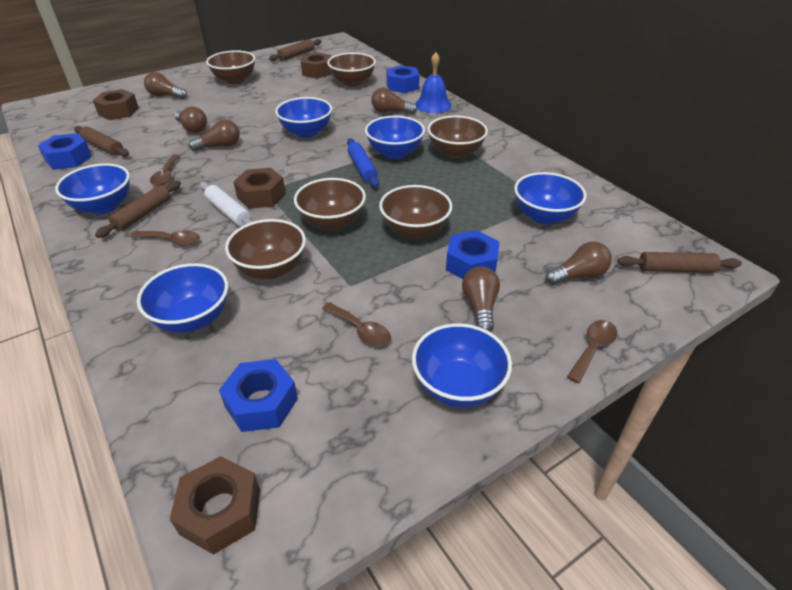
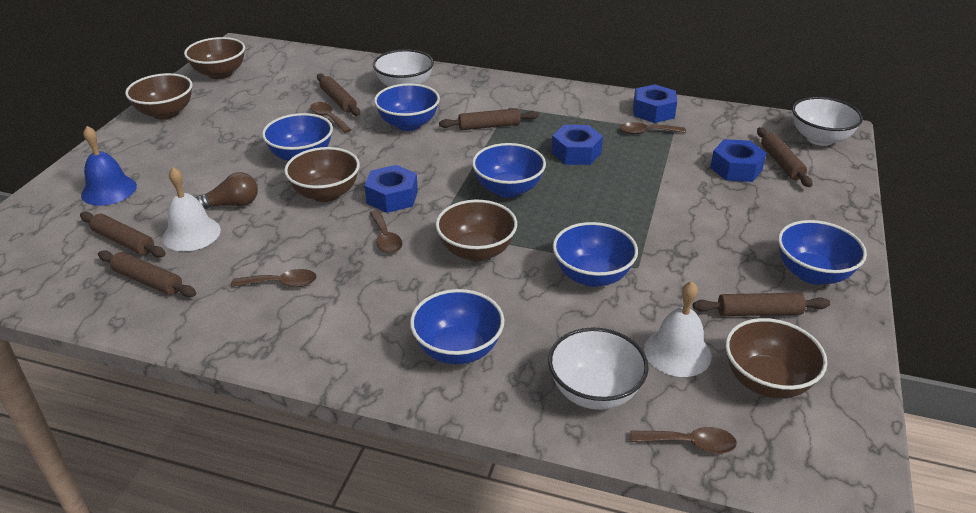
blue rolling pin: [347,138,379,187] = 1 -> none = 0
brown bowl: [206,50,255,84] [225,219,306,279] [294,178,366,231] [327,53,376,87] [379,185,452,239] [428,116,488,159] = 6 -> [125,73,193,120] [184,37,245,79] [284,147,360,202] [436,200,517,262] [725,318,827,399] = 5
brown light bulb: [144,72,187,99] [175,106,207,133] [189,119,240,151] [371,87,417,114] [462,266,500,332] [546,241,612,285] = 6 -> [195,172,258,209] = 1
brown nut: [93,89,139,120] [170,456,260,555] [233,168,286,209] [301,52,332,79] = 4 -> none = 0
brown rolling pin: [74,126,129,157] [95,181,181,238] [269,39,322,61] [617,252,742,273] = 4 -> [80,212,166,258] [98,250,196,297] [317,74,360,116] [439,108,539,130] [693,293,830,316] [757,127,812,187] = 6
brown spoon: [131,230,200,246] [150,155,180,186] [322,302,391,346] [567,320,617,383] = 4 -> [231,269,317,287] [310,102,352,133] [370,210,402,254] [620,122,686,135] [630,427,737,454] = 5
white bell: none = 0 -> [163,167,221,251] [644,281,712,377] = 2
white bowl: none = 0 -> [373,49,434,87] [548,327,649,410] [792,97,863,146] = 3
white rolling pin: [200,182,254,226] = 1 -> none = 0

